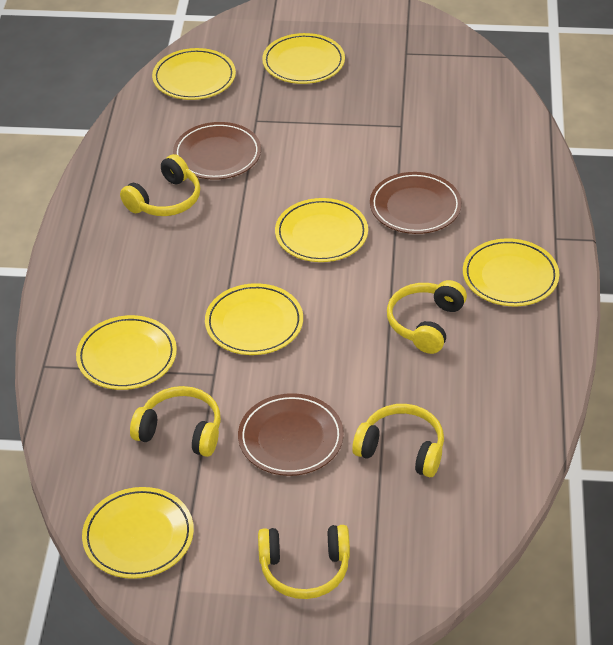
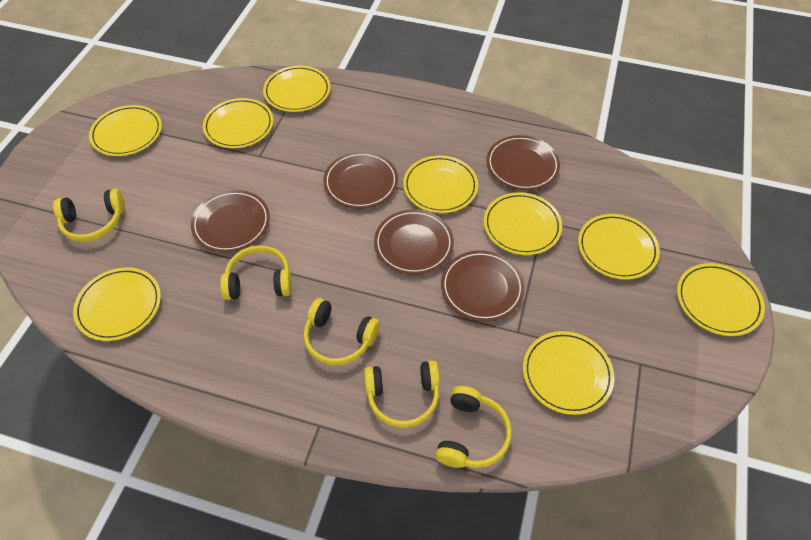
brown plate: [173,122,261,180] [238,393,344,476] [370,172,462,234] = 3 -> [191,190,270,252] [323,151,398,209] [374,209,454,275] [441,250,525,322] [486,135,560,190] = 5
yellow plate: [76,315,177,390] [82,487,194,579] [152,48,236,100] [205,283,303,355] [262,33,345,84] [275,198,368,262] [463,238,559,306] = 7 -> [73,267,161,341] [89,105,162,156] [203,98,273,149] [263,66,331,112] [403,156,478,213] [484,192,562,255] [523,331,615,415] [578,214,660,280] [677,263,765,336] = 9

